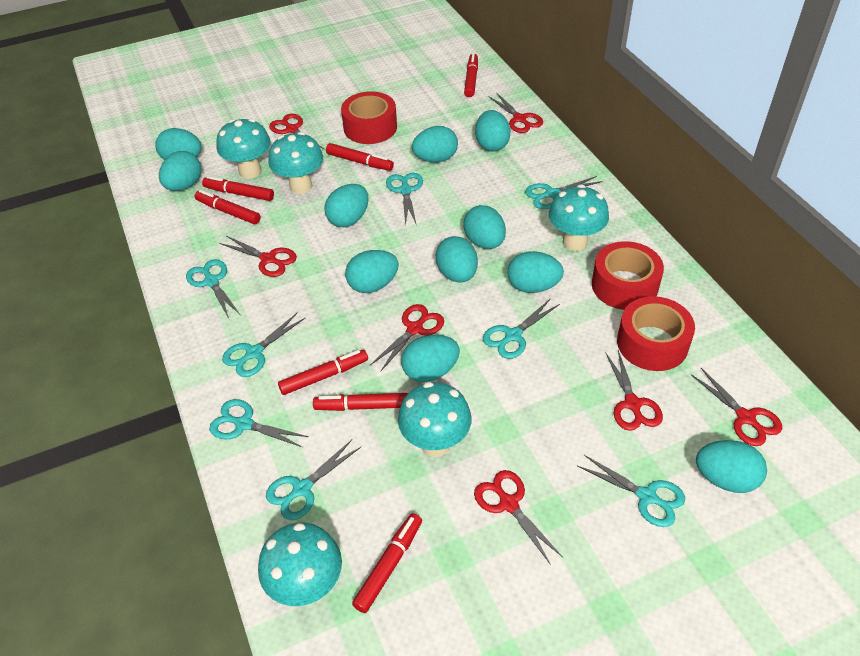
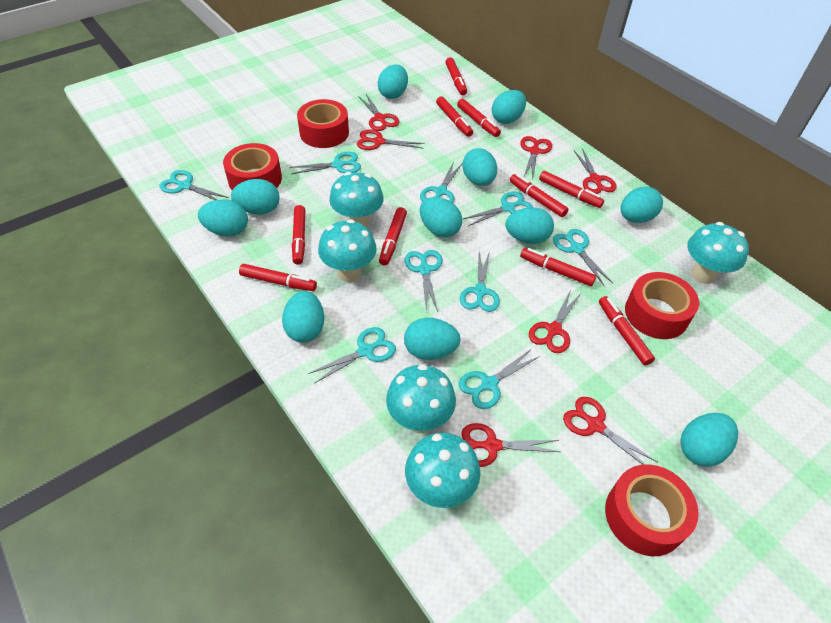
red marker: [194,190,261,224] [202,176,274,201] [278,349,368,395] [313,393,408,411] [326,143,394,171] [352,513,422,613] [464,53,478,97] = 7 -> [239,264,317,291] [292,205,305,265] [379,207,407,265] [436,96,473,137] [445,57,467,95] [457,99,501,137] [510,174,569,217] [520,248,596,286] [539,171,604,208] [599,296,655,366] = 10
red tape: [341,91,397,144] [592,241,664,310] [617,296,695,371] = 3 -> [223,143,282,190] [297,99,349,148] [605,464,699,556] [625,272,699,339] = 4
turquoise scissors: [186,259,240,319] [209,399,309,447] [222,313,305,377] [266,440,361,520] [386,173,423,226] [483,298,560,359] [525,176,603,209] [577,455,685,527] = 8 -> [159,170,229,200] [290,152,361,174] [308,327,396,384] [405,250,442,312] [420,162,462,203] [459,349,540,409] [460,251,500,312] [463,192,533,226] [553,229,613,285] = 9

